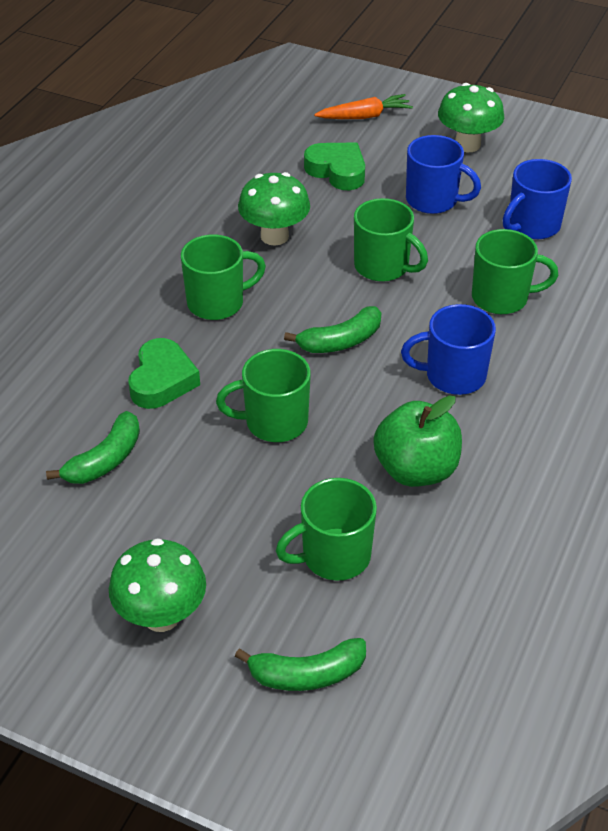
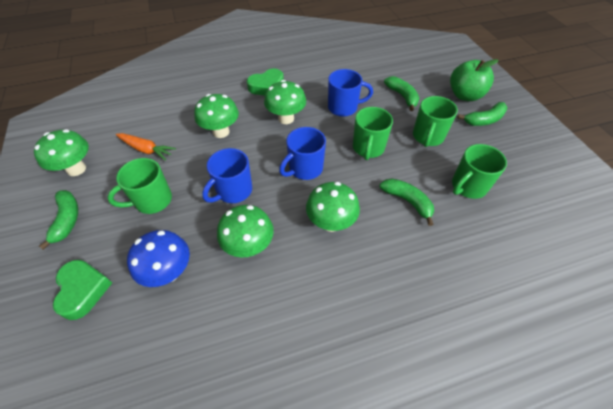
blue mushroom: none = 0 -> [127,230,190,287] = 1
green banana: [46,411,140,484] [235,638,366,691] [284,306,381,353] = 3 -> [39,190,78,250] [379,178,434,226] [384,76,419,111] [457,102,508,126] = 4
green mug: [181,234,266,320] [216,349,311,442] [276,478,377,581] [354,198,428,282] [472,229,558,314] = 5 -> [107,158,172,214] [353,107,393,160] [413,96,458,147] [452,144,507,199] = 4
green mushroom: [109,538,206,632] [238,172,310,246] [438,83,504,152] = 3 -> [34,129,89,176] [194,94,239,138] [217,205,274,257] [264,80,306,124] [306,182,360,232] = 5

